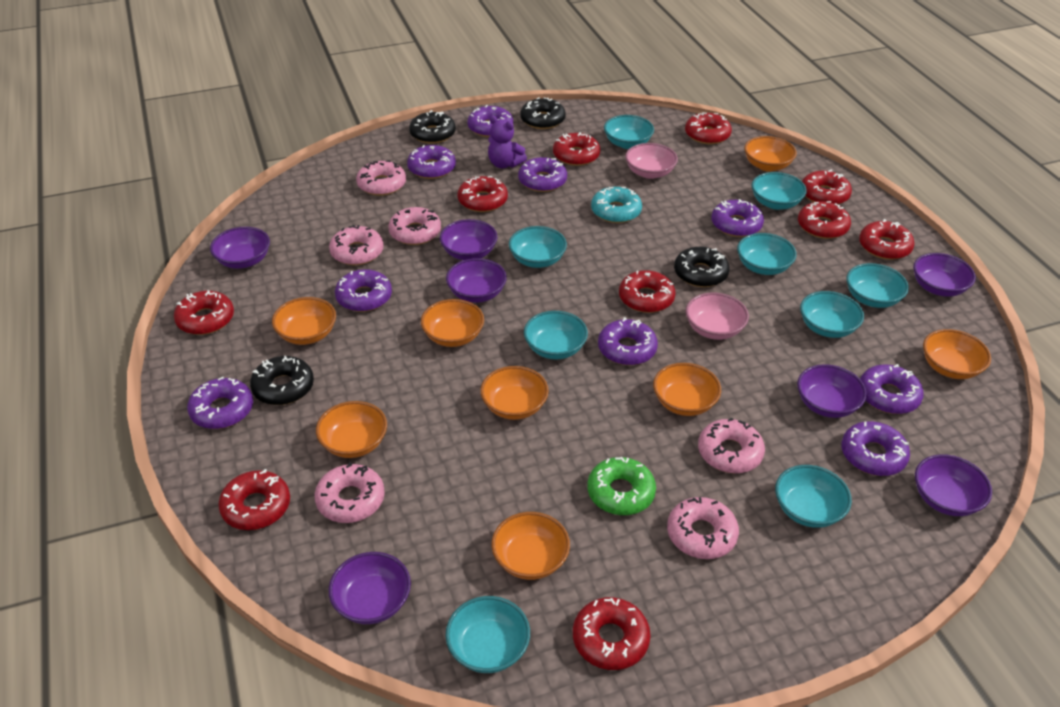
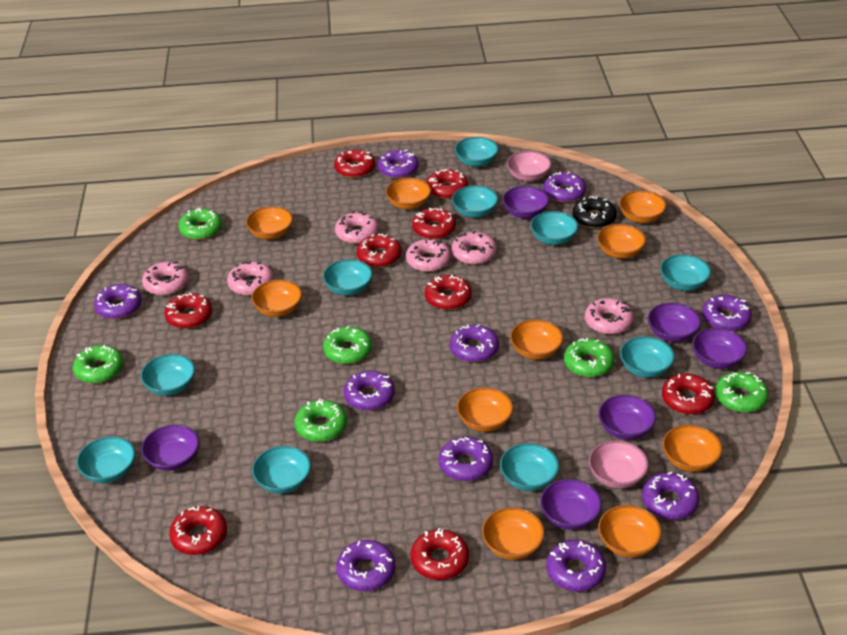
black donut: [250,356,314,405] [409,110,456,144] [520,97,566,129] [674,247,729,287] = 4 -> [573,196,617,228] = 1
green donut: [587,457,656,515] = 1 -> [73,345,124,383] [178,207,222,240] [295,399,347,442] [323,326,372,364] [564,338,614,377] [715,372,769,413] = 6
orange bowl: [272,297,336,345] [316,401,387,458] [421,299,484,347] [480,366,549,420] [491,512,570,580] [653,363,721,416] [744,136,797,171] [923,329,991,379] = 8 -> [246,206,293,239] [251,280,302,317] [385,178,431,209] [457,387,513,432] [482,507,545,560] [510,319,563,360] [597,224,646,259] [598,505,662,558] [619,190,667,223] [662,425,722,472] = 10
purple bowl: [210,227,270,269] [329,552,411,624] [440,219,498,260] [446,258,507,303] [797,364,867,418] [913,253,976,297] [915,454,992,516] = 7 -> [141,424,199,471] [502,186,549,218] [540,479,602,530] [598,395,656,440] [647,303,701,342] [692,328,747,369] = 6
purple donut: [187,377,253,429] [335,269,392,312] [407,145,456,179] [467,105,513,137] [518,157,567,192] [598,317,658,365] [712,199,764,237] [841,421,910,476] [860,364,924,414] = 9 -> [94,284,142,319] [336,540,396,591] [344,370,395,411] [378,150,419,179] [439,437,493,481] [450,324,499,362] [543,172,586,202] [546,540,606,591] [642,471,699,520] [702,295,752,331] = 10
purple teddy bear: [488,115,527,168] = 1 -> none = 0
red donut: [174,290,234,335] [218,469,290,530] [457,176,508,212] [553,132,600,166] [573,597,651,670] [619,270,676,313] [685,112,732,144] [798,201,851,239] [802,170,852,204] [859,219,915,260] = 10 -> [164,293,212,329] [169,506,227,555] [334,149,375,178] [357,234,402,267] [411,528,469,580] [412,208,456,239] [425,275,472,310] [426,169,468,199] [662,374,715,414] = 9
turquoise bowl: [445,596,530,673] [509,226,567,268] [524,311,588,359] [604,115,654,149] [737,233,797,275] [752,172,807,210] [775,465,852,528] [800,291,864,338] [847,263,909,308] = 9 -> [76,436,135,483] [140,354,195,396] [252,446,311,494] [323,259,373,295] [452,185,498,218] [455,137,499,167] [500,443,559,491] [530,211,579,245] [620,336,675,378] [660,254,711,291] = 10
turquoise donut: [591,187,642,223] = 1 -> none = 0

